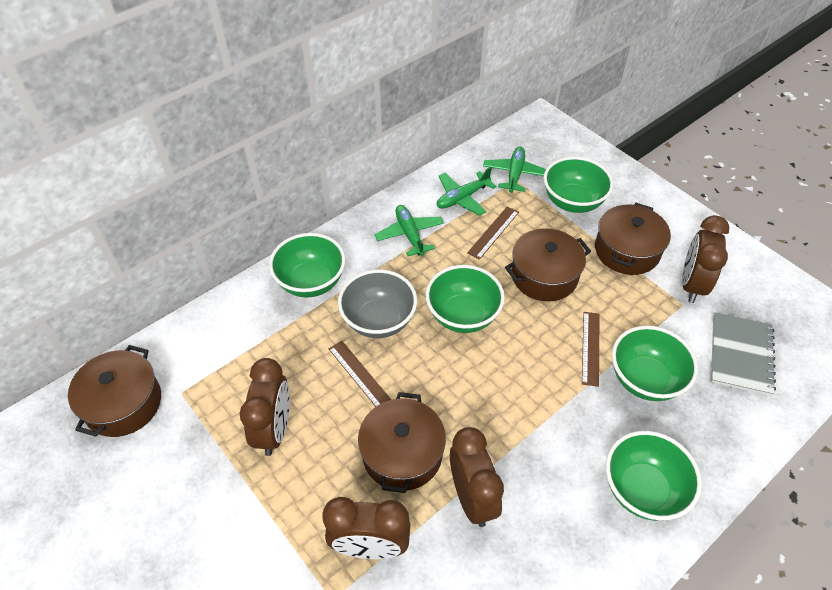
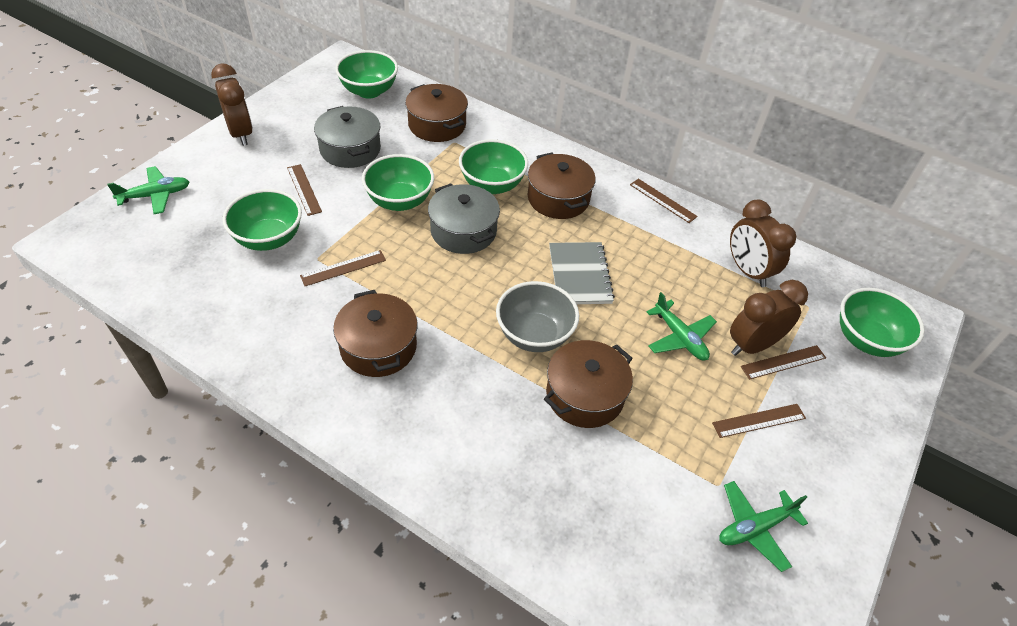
brown clock: [240,358,290,456] [322,497,410,559] [450,427,504,527] [682,215,729,303] = 4 -> [211,64,253,146] [730,200,796,287] [730,280,808,356] = 3
brown ruler: [329,341,391,407] [467,206,519,260] [582,312,600,387] = 3 -> [287,164,322,216] [300,250,386,286] [630,179,698,223] [712,404,806,438] [741,345,826,380] = 5
grey pot: none = 0 -> [314,106,381,168] [428,184,500,254] = 2

